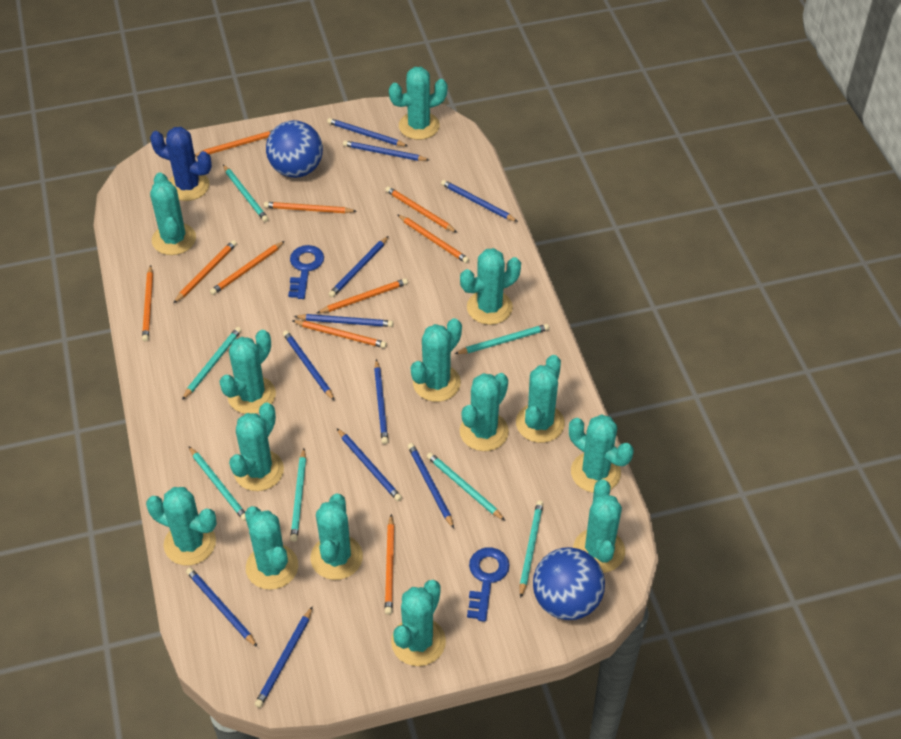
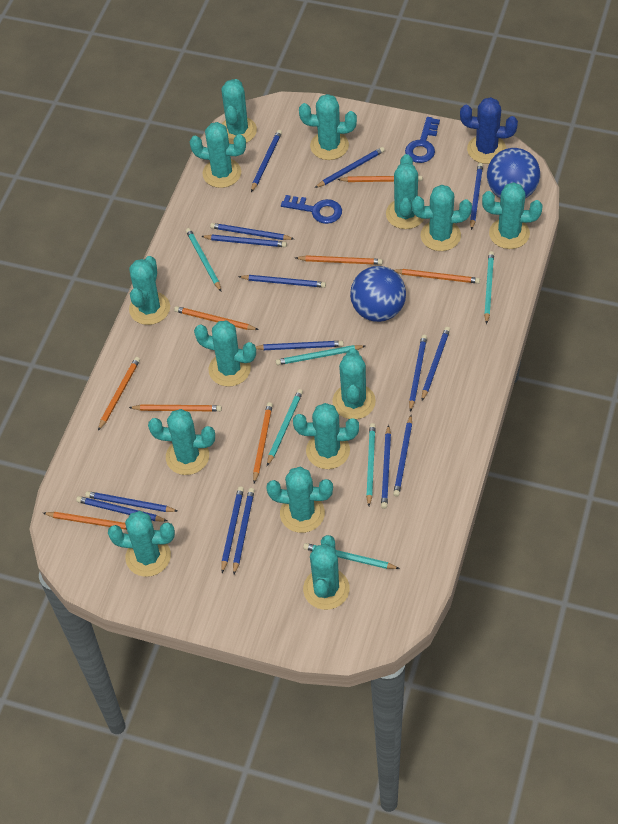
blue pencil: [186,567,257,647] [255,606,313,708] [283,330,335,401] [294,314,393,327] [327,118,408,146] [329,236,389,297] [337,428,402,501] [343,140,429,161] [374,359,388,444] [408,443,454,529] [441,180,518,222] = 11 -> [76,496,167,522] [85,491,177,512] [201,235,287,247] [210,223,294,240] [221,487,244,573] [233,488,255,574] [238,275,326,288] [251,130,282,192] [256,341,344,350] [315,147,385,188] [381,425,391,509] [393,415,412,497] [409,335,427,412] [422,327,450,401] [470,163,483,230] = 15
orange pencil: [142,265,153,342] [174,240,237,303] [195,130,273,157] [210,241,285,295] [264,202,356,213] [292,320,387,348] [317,278,408,313] [385,186,457,233] [385,514,394,615] [397,214,469,263] = 10 -> [43,512,127,530] [98,357,140,431] [129,405,222,411] [174,306,259,330] [253,402,273,483] [295,255,383,265] [337,176,423,182] [394,269,480,284] = 8
turquoise pencil: [182,327,241,400] [189,447,246,521] [223,165,269,222] [290,448,306,542] [427,452,505,521] [455,324,549,354] [520,501,543,598] = 7 -> [186,228,221,291] [267,389,303,466] [276,345,365,365] [303,543,400,569] [366,423,376,506] [484,251,494,324] = 6

